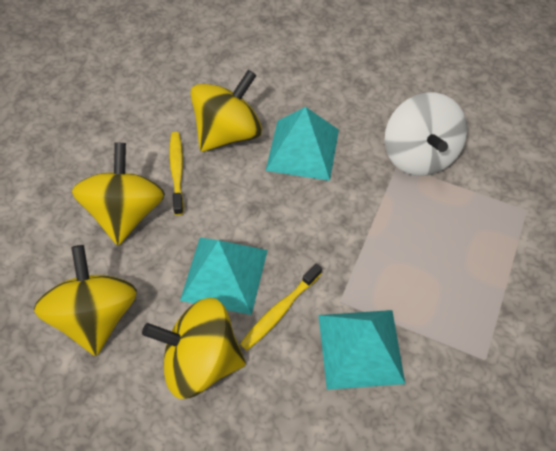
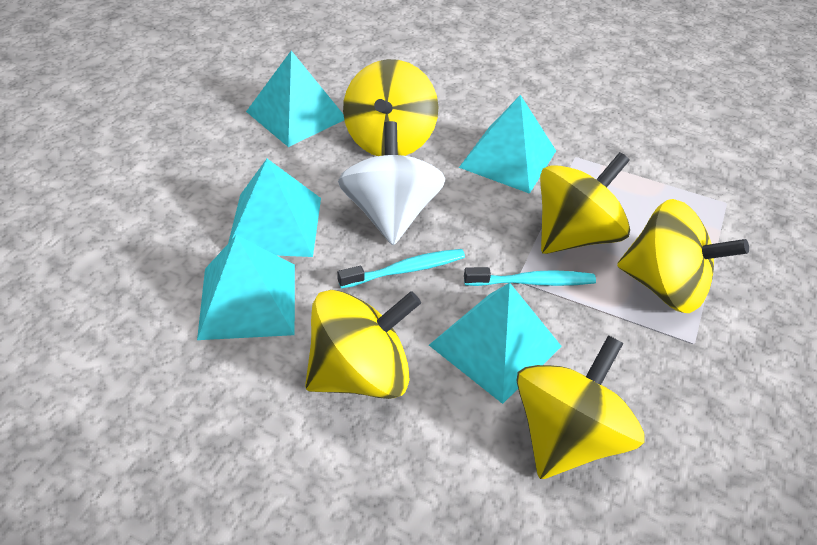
turquoise pyramid: [180,237,268,315] [266,107,339,181] [319,310,405,390] = 3 -> [197,235,295,340] [228,159,321,257] [246,51,344,147] [429,283,562,404] [459,95,556,194] = 5
turquoise toothbrush: none = 0 -> [337,249,465,289] [464,267,596,286] = 2
yellow spinning top: [34,245,137,356] [72,142,165,245] [142,298,246,399] [190,70,262,152] = 4 -> [305,290,421,399] [343,59,438,156] [516,335,645,479] [540,152,630,254] [617,199,749,313] = 5
yellow toothbrush: [169,132,184,215] [240,264,322,350] = 2 -> none = 0

